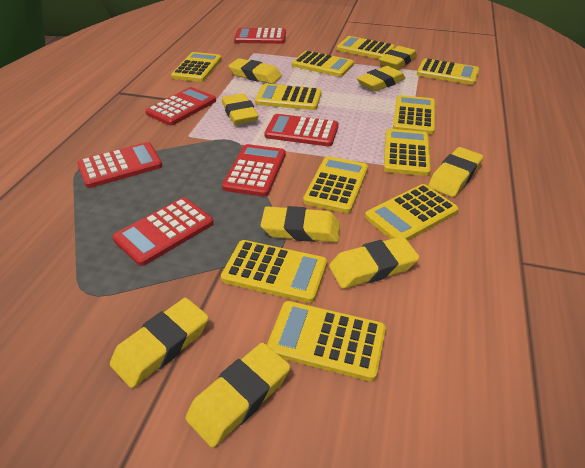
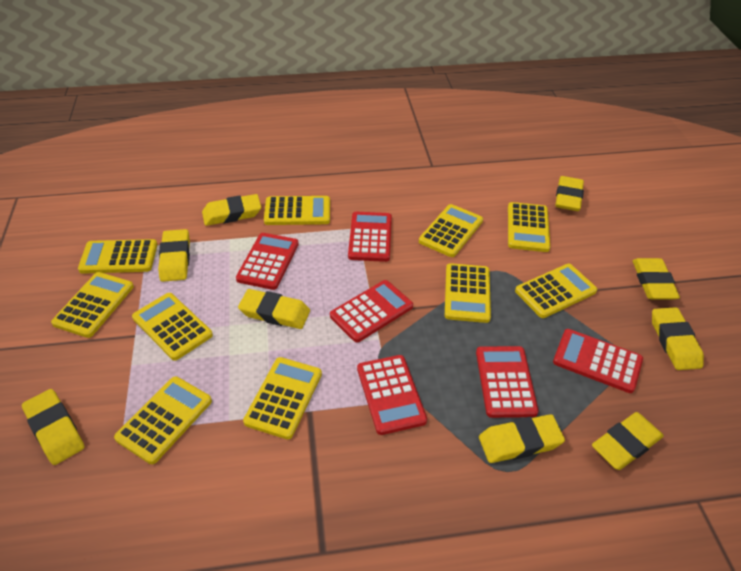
yellow calculator: [171,52,222,82] [221,240,327,303] [255,84,321,110] [267,301,386,381] [292,51,354,77] [303,156,368,213] [336,36,395,59] [365,184,459,241] [384,129,431,176] [393,95,435,135] [417,58,479,85] = 11 -> [51,272,134,338] [78,239,157,274] [114,376,212,464] [132,293,213,361] [243,357,322,439] [264,196,330,225] [419,204,483,257] [445,263,491,323] [508,202,550,252] [515,264,597,318] = 10

